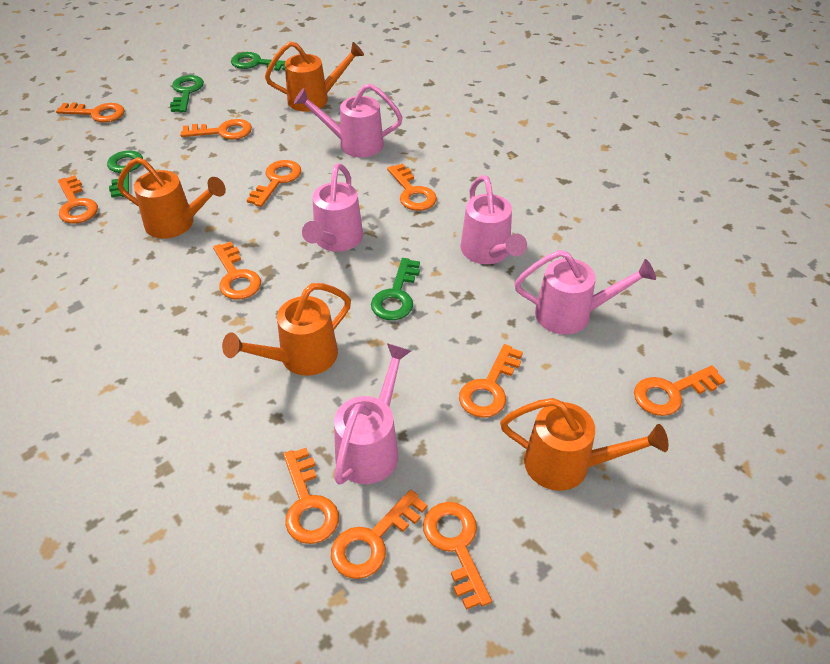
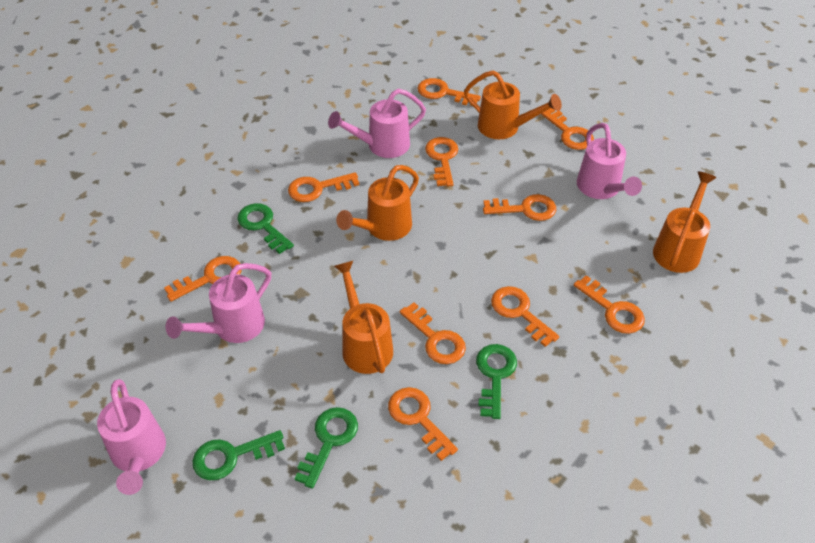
orange key: [56,102,125,123] [58,175,98,224] [181,119,252,140] [213,241,261,300] [247,160,301,207] [283,448,339,544] [331,490,427,579] [387,164,437,211] [423,502,492,610] [459,344,523,418] [634,365,725,416] = 11 -> [164,256,242,302] [288,172,359,202] [388,387,458,461] [400,302,466,364] [417,78,481,106] [425,137,458,187] [483,194,556,221] [491,286,559,347] [541,108,594,150] [574,275,645,334] = 10
pink watering can: [294,84,403,157] [302,163,363,252] [334,343,411,485] [461,175,527,264] [515,250,656,334] = 5 -> [97,379,166,495] [165,263,271,343] [328,89,426,158] [577,123,642,199] = 4

